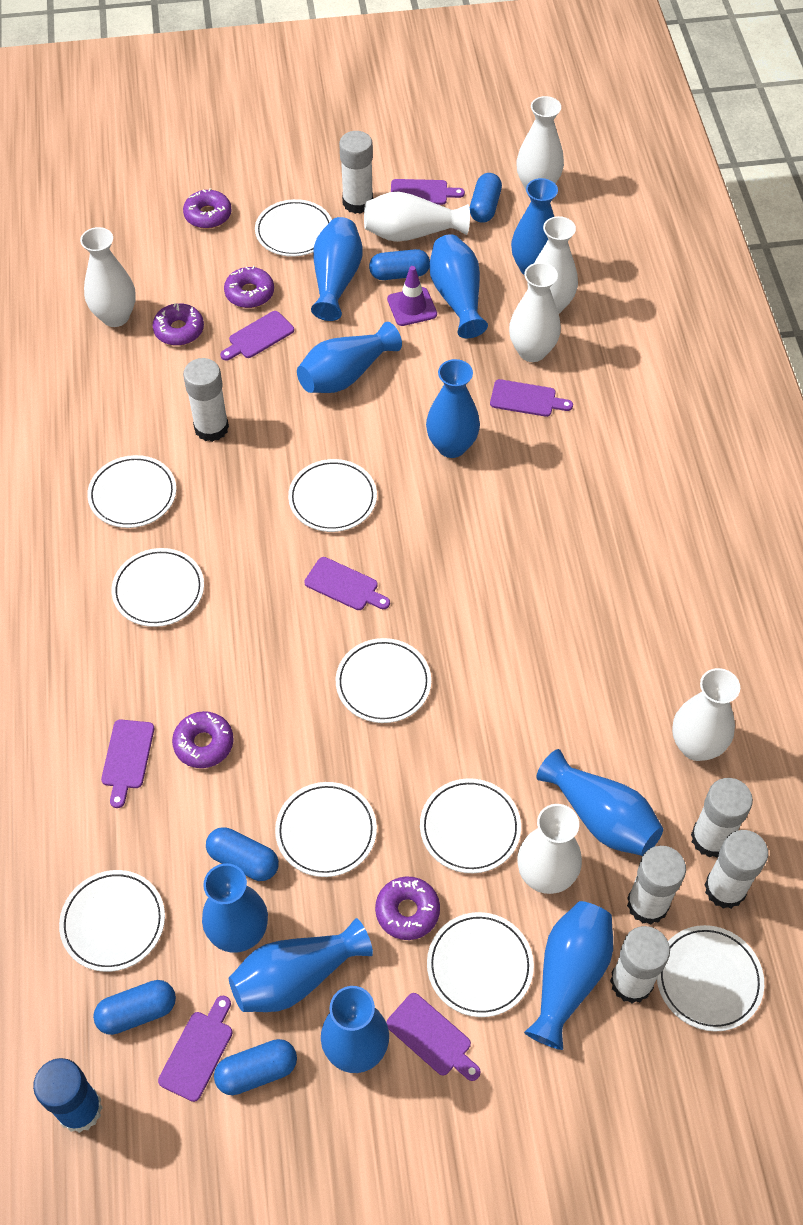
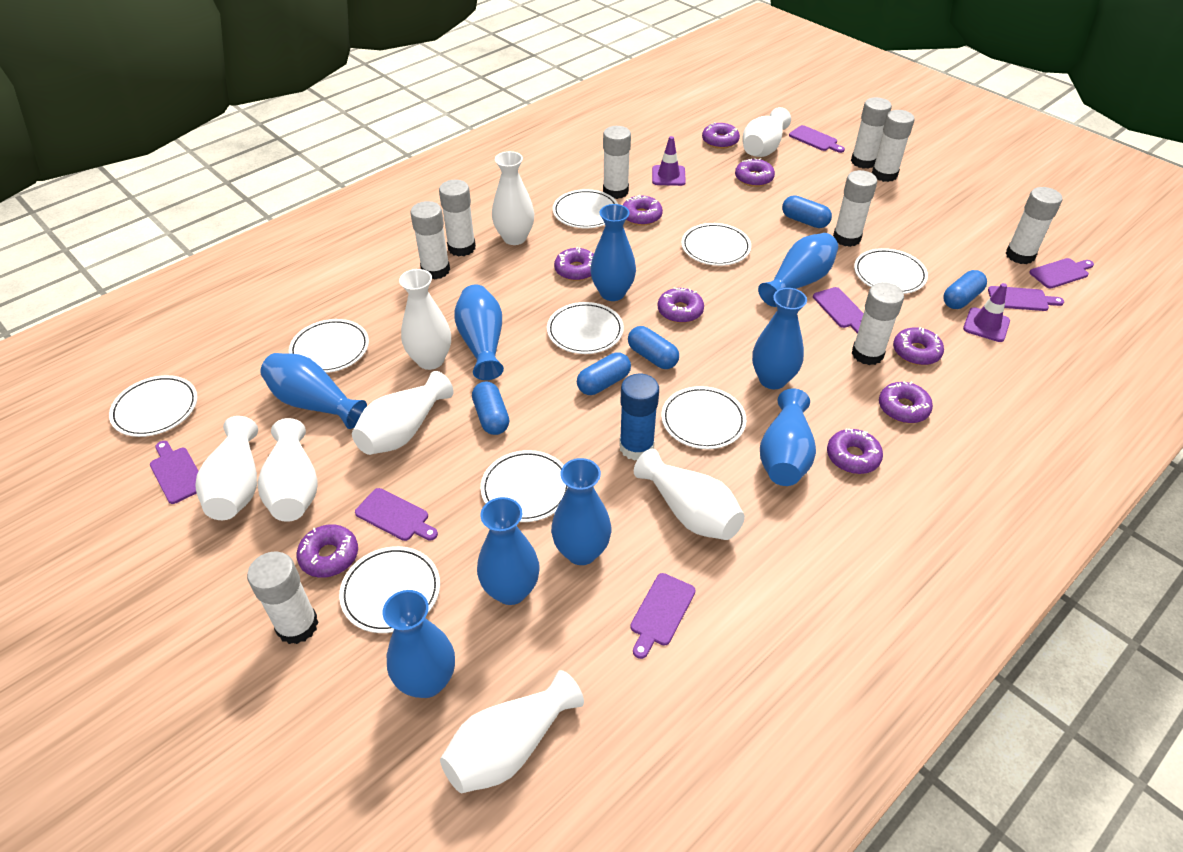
blue vase: [202,863,268,953] [229,918,373,1012] [297,322,402,393] [311,217,363,321] [321,986,389,1073] [426,359,480,458] [429,234,488,338] [511,178,558,275] [524,901,613,1050] [537,749,663,856] = 10 -> [260,353,367,429] [383,590,455,698] [454,285,504,380] [477,497,540,605] [551,458,612,565] [590,204,636,301] [752,288,807,389] [758,233,838,307] [760,388,816,486] = 9
purple donut: [153,303,204,346] [172,711,234,768] [183,188,232,229] [224,266,274,308] [375,876,440,940] = 5 -> [297,524,358,578] [554,247,594,281] [623,194,663,226] [658,287,704,323] [702,122,740,149] [735,158,775,187] [827,428,883,474] [879,381,933,423] [893,327,944,365] = 9
purple traffic cone: [387,266,437,326] = 1 -> [652,136,686,186] [963,283,1010,342] = 2
white glue stick: [183,358,229,442] [339,131,373,214] [610,926,670,1003] [627,846,686,924] [691,778,753,857] [705,830,768,909] = 6 -> [247,551,319,644] [410,201,450,280] [439,179,476,257] [603,126,631,199] [833,170,877,247] [851,97,892,169] [852,282,904,365] [872,110,915,182] [1005,187,1063,264] = 9
white plate: [59,870,165,972] [87,455,176,528] [112,548,204,627] [255,199,332,257] [275,782,377,877] [288,459,377,532] [336,638,431,723] [420,778,521,873] [427,912,534,1017] [657,925,764,1032] = 10 -> [109,375,197,437] [289,319,369,373] [339,546,440,633] [481,450,568,522] [547,302,624,354] [553,189,618,228] [661,386,746,449] [682,223,751,266] [854,248,928,294] = 9
white vase: [80,227,136,327] [364,192,470,242] [509,262,561,362] [516,96,564,190] [517,804,582,894] [528,216,578,314] [672,668,740,761] = 7 -> [195,416,258,520] [258,418,318,522] [352,371,454,455] [399,269,451,370] [440,670,584,793] [492,151,535,245] [634,449,745,540] [743,107,791,157] = 8

